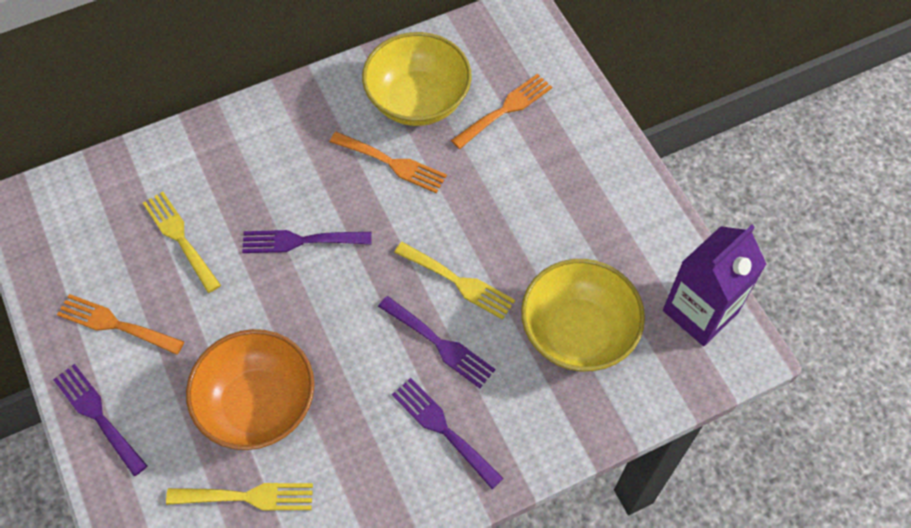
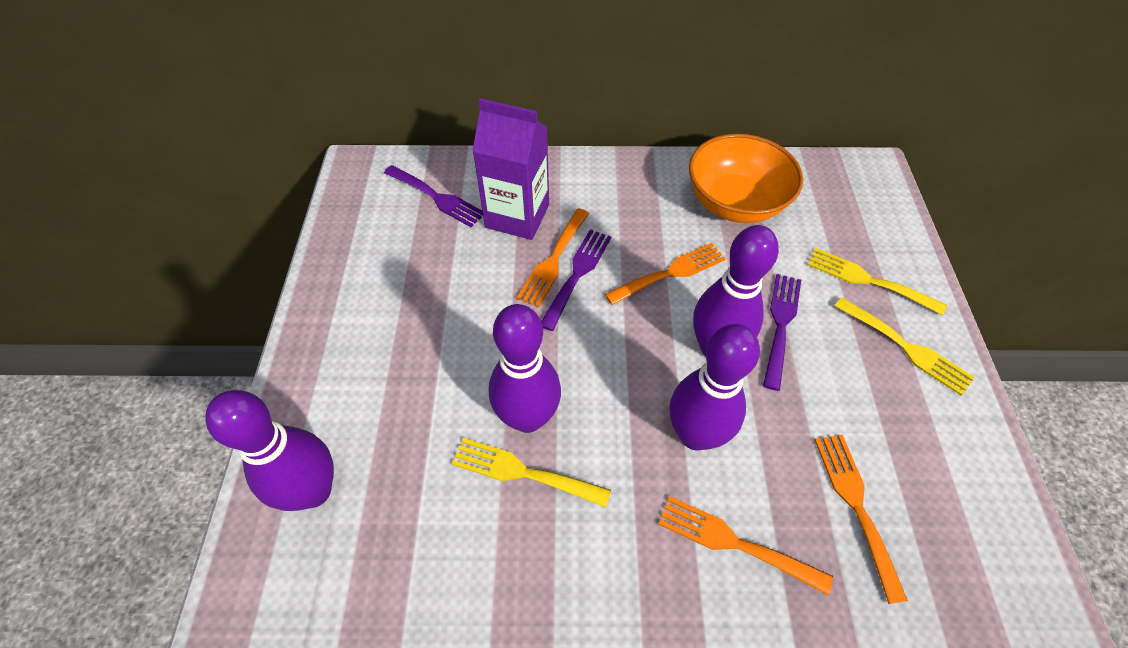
orange fork: [57,294,184,355] [330,132,447,193] [451,74,552,149] = 3 -> [516,208,589,307] [605,243,726,305] [658,496,833,595] [815,435,908,604] = 4
purple bowling pin: none = 0 -> [205,390,334,511] [489,304,561,433] [670,324,760,450] [693,225,779,357] = 4
purple fork: [53,364,147,476] [242,230,372,253] [378,296,495,388] [392,378,504,489] = 4 -> [384,165,483,227] [541,229,611,331] [763,274,801,391] = 3
yellow bowl: [362,32,472,126] [521,259,645,371] = 2 -> none = 0

